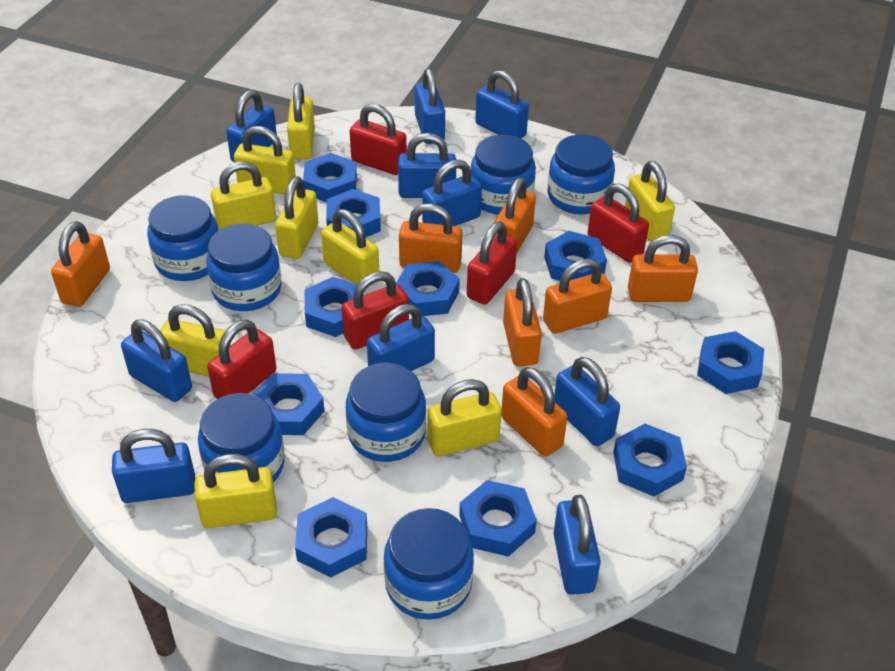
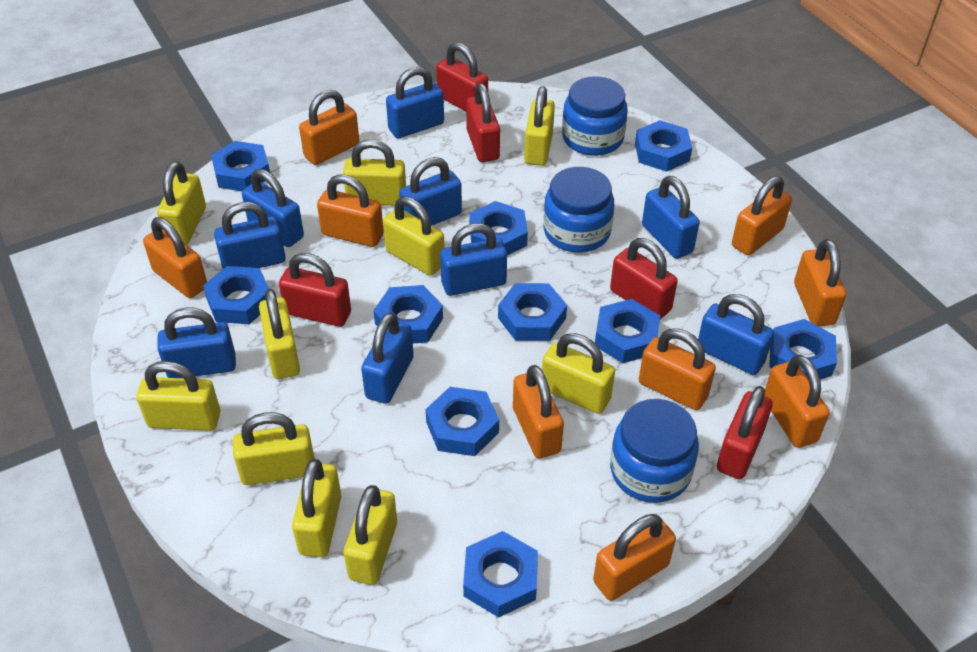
blue jar: [147,195,219,281] [198,393,285,482] [206,223,282,311] [346,363,426,462] [383,508,474,620] [471,135,536,215] [548,134,615,214] = 7 -> [543,167,614,253] [562,76,628,156] [610,399,699,503] = 3
blue padlock: [112,429,195,503] [121,319,192,402] [226,90,277,162] [367,304,435,371] [398,133,456,198] [415,68,445,144] [422,160,482,226] [475,70,529,138] [553,495,601,595] [554,357,620,446] = 10 -> [157,308,236,378] [214,202,286,269] [242,169,304,247] [361,313,414,404] [386,67,444,138] [399,157,462,225] [440,223,507,296] [642,176,700,259] [698,294,774,375] = 9
orange padlock: [51,221,110,307] [399,203,462,273] [494,177,536,254] [501,367,567,457] [503,278,542,366] [543,258,612,334] [628,235,698,302] = 7 -> [143,217,207,298] [299,90,359,165] [317,174,384,247] [513,365,564,459] [593,514,676,601] [639,328,716,410] [732,176,792,255] [765,355,829,448] [794,239,846,326] = 9
yellow padlock: [160,304,231,377] [194,454,277,528] [211,161,276,230] [234,126,296,194] [275,176,318,259] [287,83,315,160] [321,209,379,286] [427,379,502,456] [625,161,675,242] = 9 -> [136,361,220,431] [157,161,206,245] [233,412,314,485] [259,289,300,379] [292,459,341,557] [343,139,406,206] [344,485,397,585] [383,196,444,276] [524,86,555,166] [542,333,615,414] = 10

